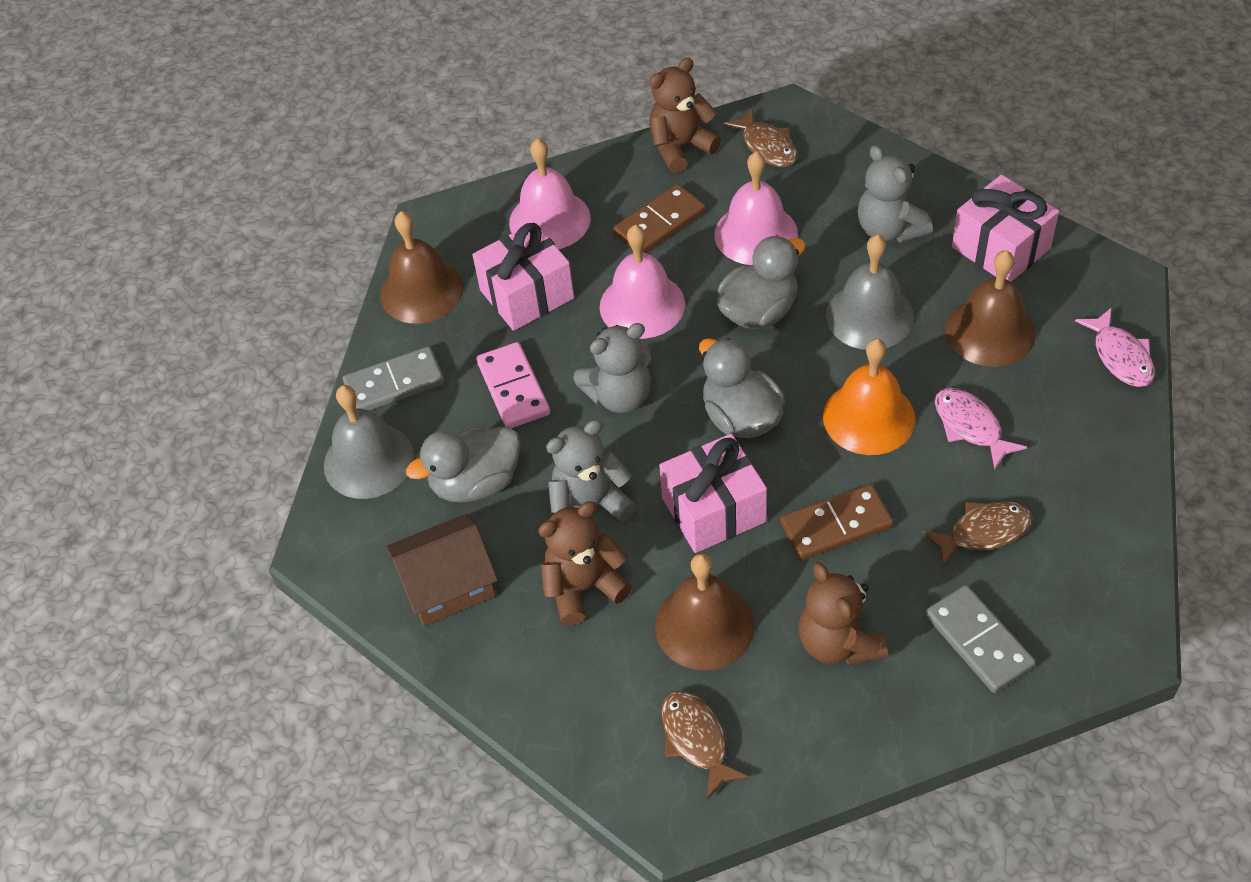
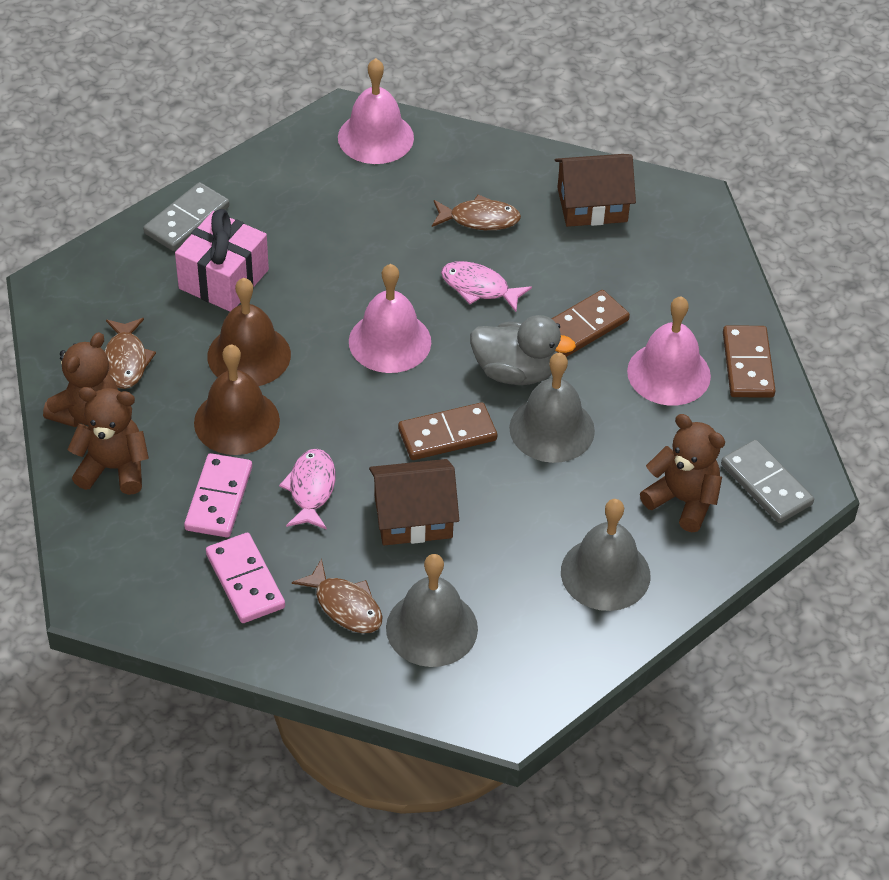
brown bell: [380,211,464,324] [655,553,755,671] [945,250,1036,367] = 3 -> [194,345,280,455] [207,278,291,386] = 2
brown domino: [613,184,706,253] [780,484,893,560] = 2 -> [398,402,497,460] [552,290,630,357] [723,325,776,398] = 3
brown house: [386,514,498,626] = 1 -> [369,459,459,545] [555,154,636,227] = 2
grey bell: [324,385,414,499] [826,234,914,350] = 2 -> [386,554,478,667] [509,352,595,463] [561,499,650,611] = 3
grey duck: [406,427,520,503] [699,338,785,438] [717,235,806,329] = 3 -> [470,315,576,385] = 1
grey teddy bear: [546,419,636,522] [574,323,651,413] [858,145,933,243] = 3 -> none = 0
orange bell: [823,339,916,455] = 1 -> none = 0
pink domino: [476,342,550,428] = 1 -> [184,453,252,537] [206,533,285,623] = 2
pink gift: [472,222,574,331] [659,434,767,553] [952,175,1059,282] = 3 -> [175,209,269,312] = 1

